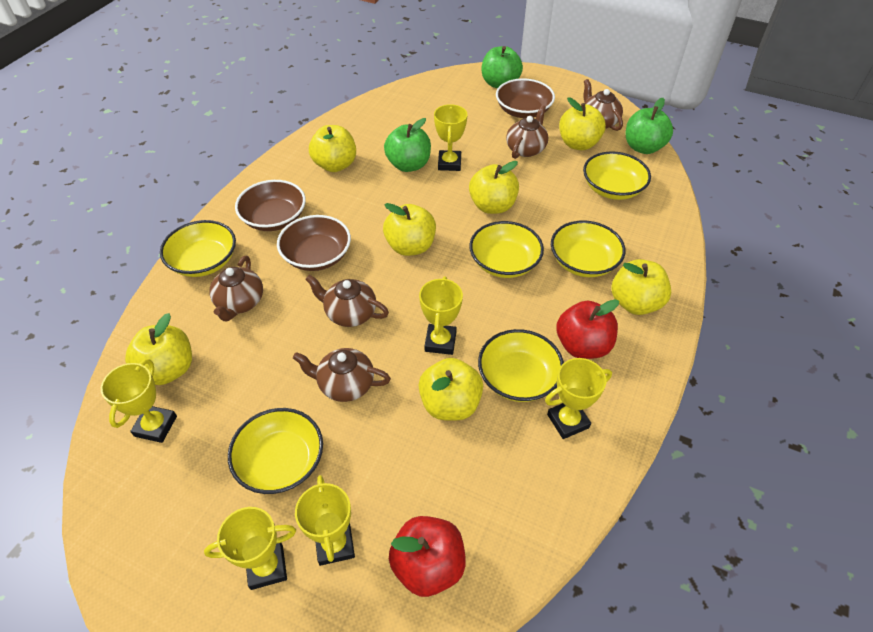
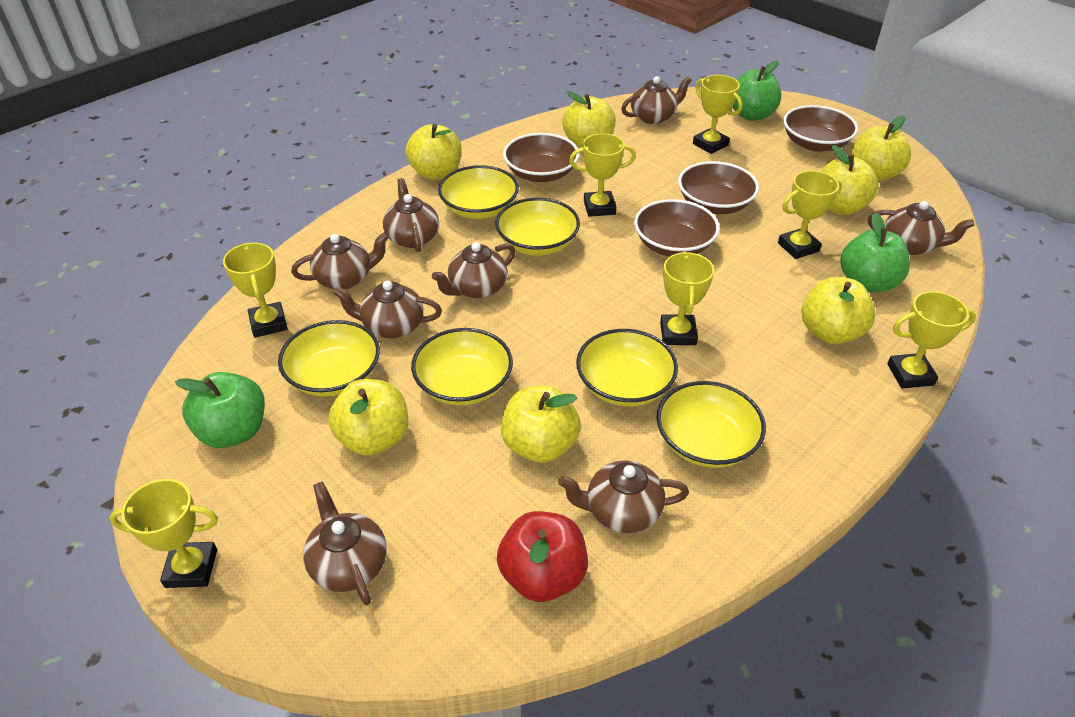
brown bowl: [235,180,306,231] [277,215,351,271] [496,78,555,118] = 3 -> [503,133,579,182] [634,199,720,257] [678,161,759,214] [783,105,858,152] = 4
brown teapot: [210,256,263,322] [293,348,391,402] [305,275,389,327] [506,105,548,159] [584,79,623,131] = 5 -> [291,232,389,290] [303,481,387,605] [333,281,442,338] [383,178,439,252] [432,242,516,298] [558,460,689,533] [621,76,692,124] [868,201,974,255] = 8
red apple: [389,516,466,597] [556,299,619,359] = 2 -> [497,511,588,602] = 1
yellow trophy: [101,359,177,443] [204,507,296,590] [295,475,355,566] [419,276,463,355] [434,104,468,171] [545,358,612,439] = 6 -> [109,479,218,588] [223,243,288,338] [569,133,636,217] [660,251,714,345] [693,75,742,154] [778,170,842,259] [887,291,976,388] = 7

